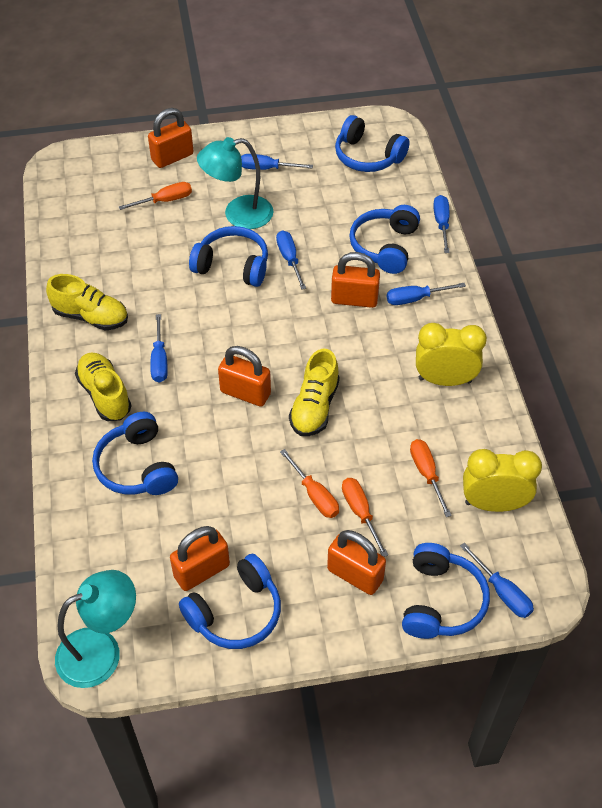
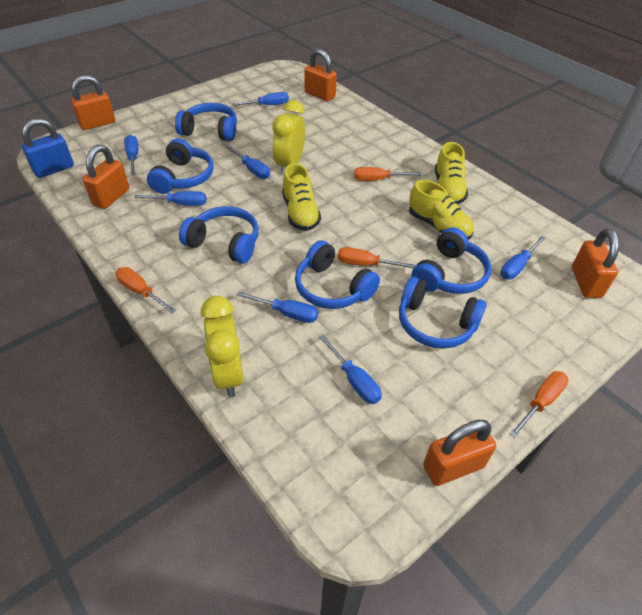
blue padlock: none = 0 -> [22,118,74,178] = 1
blue screwdriver: [150,314,168,383] [241,154,313,170] [276,231,306,290] [387,283,466,305] [433,195,450,253] [460,543,534,618] = 6 -> [124,135,138,175] [134,191,206,206] [226,146,270,179] [232,92,289,106] [237,292,318,323] [319,335,382,404] [500,236,546,279] = 7
turquoise lamp: [55,570,136,688] [197,137,273,229] = 2 -> none = 0

